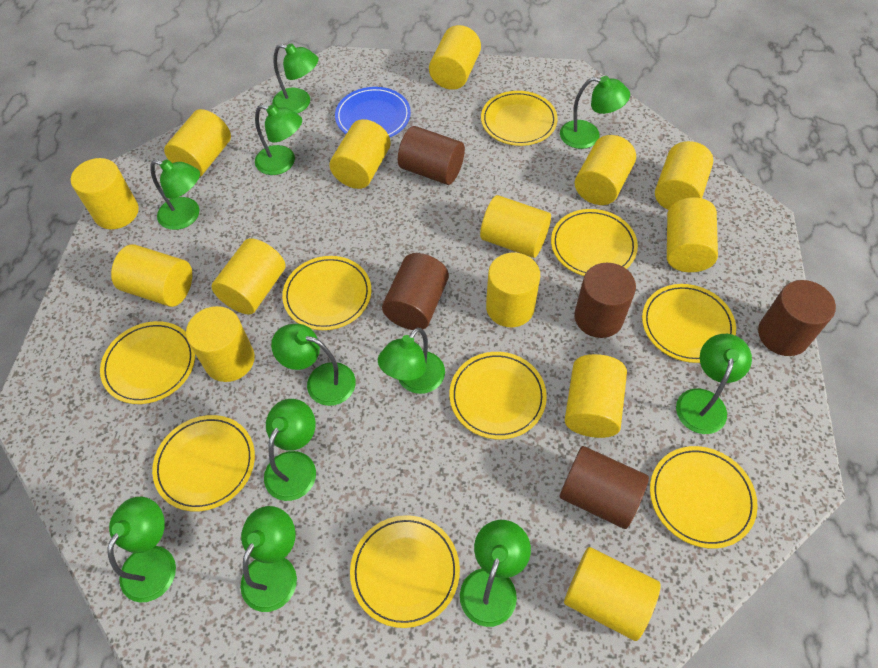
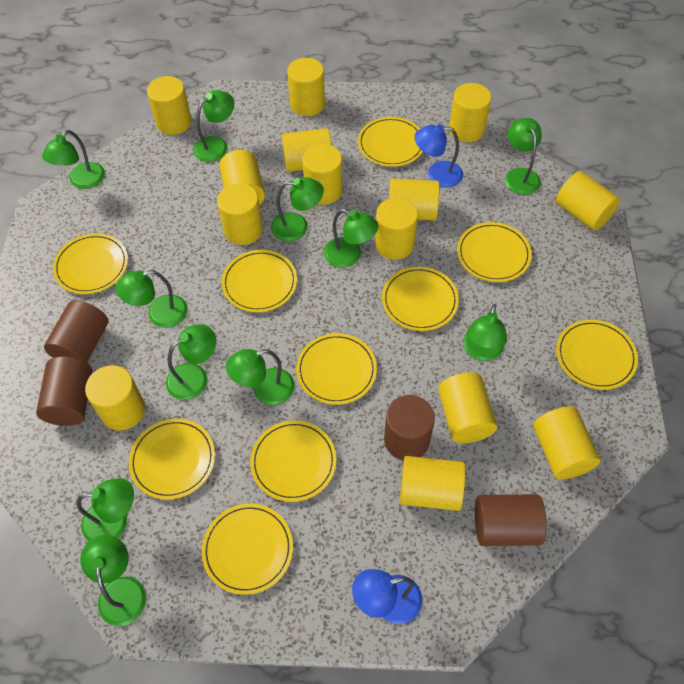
blue lamp: none = 0 -> [352,569,422,624] [414,124,463,188] = 2
blue plate: [335,87,411,137] = 1 -> none = 0
brown cylinder: [382,253,449,330] [398,126,465,185] [559,446,649,529] [574,263,636,338] [758,280,836,356] = 5 -> [36,356,92,426] [44,300,109,362] [384,395,435,460] [475,494,547,546] = 4
yellow plate: [100,321,195,404] [152,415,255,511] [282,256,371,330] [350,515,460,628] [450,352,547,439] [481,91,558,146] [551,209,638,276] [642,284,736,363] [650,446,758,549] = 9 -> [53,233,128,294] [129,419,215,500] [202,504,293,595] [222,250,297,312] [250,420,336,502] [296,333,377,405] [358,117,423,167] [382,267,459,331] [457,222,532,282] [556,320,638,390] = 10

